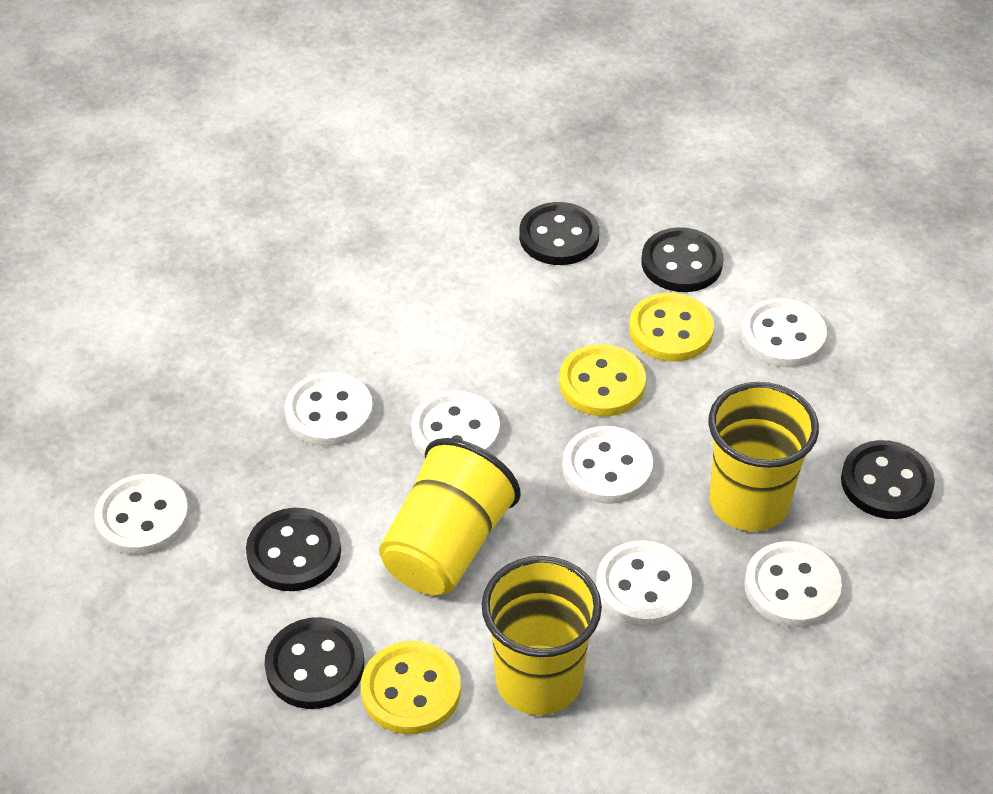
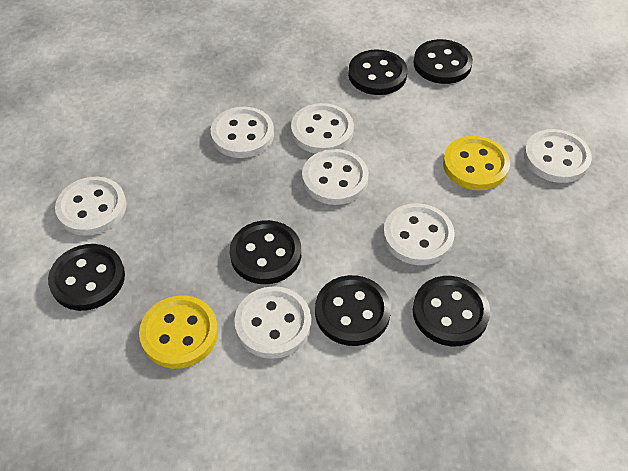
black button: [246,508,341,591] [265,617,364,709] [519,202,599,265] [642,227,723,292] [841,440,935,519] = 5 -> [48,244,125,311] [230,220,301,284] [315,275,391,346] [348,49,407,95] [413,276,490,346] [414,39,473,84] = 6
yellow button: [361,641,461,734] [559,344,646,416] [629,293,714,362] = 3 -> [139,295,218,369] [443,136,510,190] = 2
yellow cup: [379,438,521,595] [482,556,602,715] [708,382,819,531] = 3 -> none = 0

